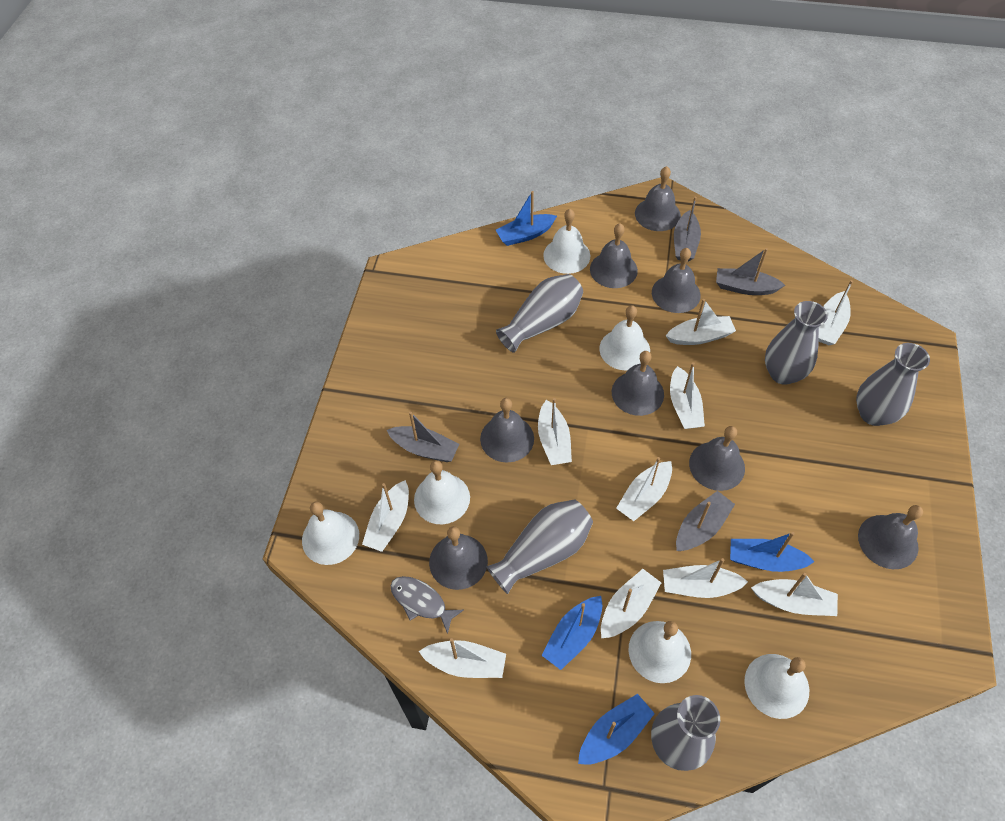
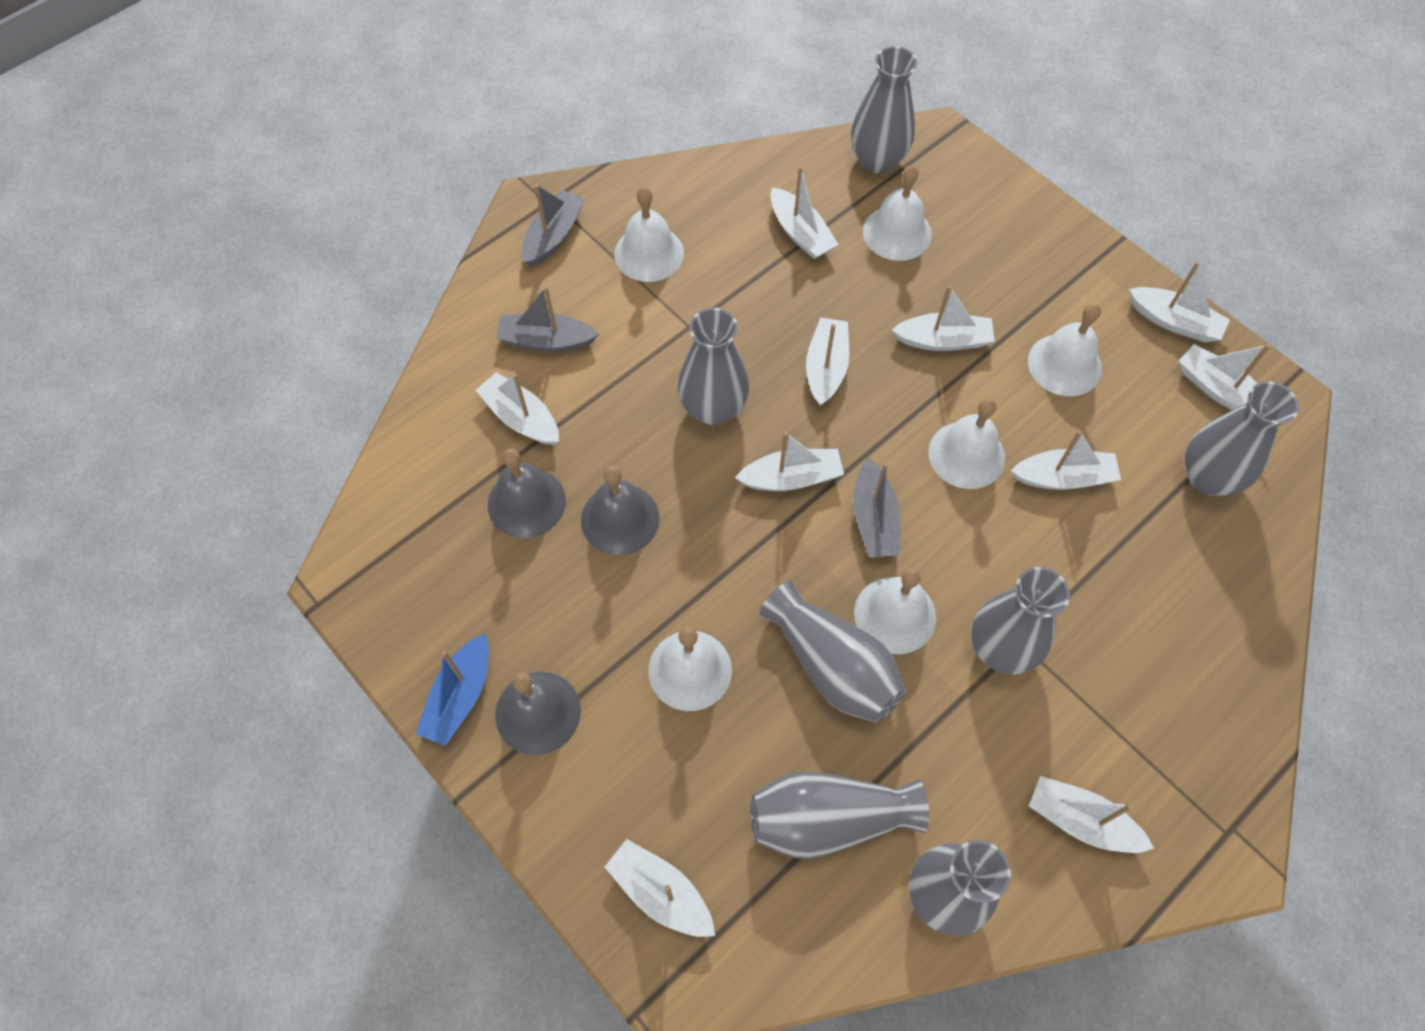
blue boat: [496,191,557,246] [542,596,602,670] [578,694,655,765] [730,532,815,572] = 4 -> [416,633,489,746] = 1
grey bell: [429,526,488,590] [480,398,534,463] [590,223,638,288] [612,351,664,416] [635,166,681,231] [652,248,701,313] [689,426,745,491] [858,505,923,569] = 8 -> [488,449,566,538] [496,672,581,755] [581,466,660,555] = 3
grey boat: [387,411,459,462] [674,196,701,261] [676,491,735,551] [716,248,785,295] = 4 -> [496,286,599,352] [522,184,585,267] [853,458,900,558] = 3
grey fish: [391,576,464,634] = 1 -> none = 0
grey vase: [486,499,593,594] [496,274,583,353] [651,695,720,771] [765,301,828,385] [856,343,930,426] = 5 -> [678,308,749,425] [751,772,929,859] [760,581,906,723] [851,46,917,173] [909,840,1011,936] [971,567,1070,674] [1185,381,1299,496] = 7

